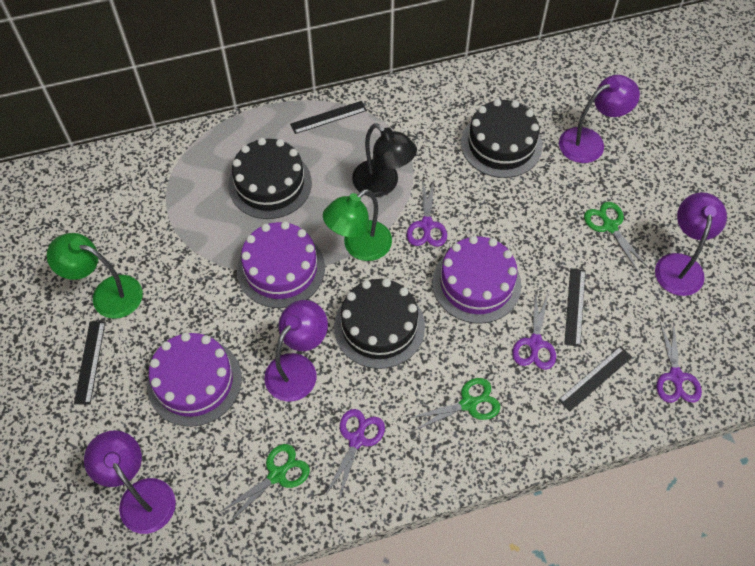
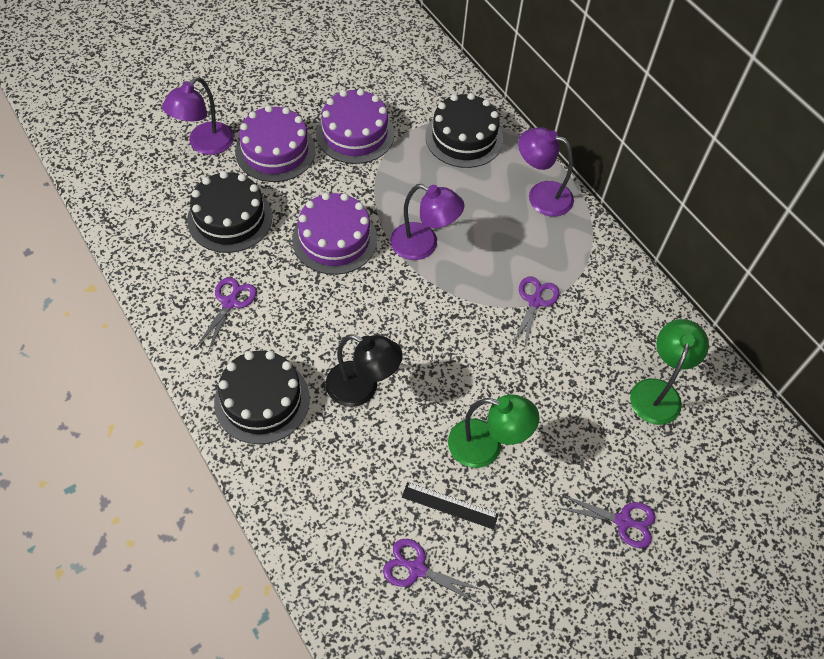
black ruler: [74,321,105,405] [290,101,367,134] [558,346,632,412] [564,268,586,347] = 4 -> [402,482,498,530] = 1
green scissors: [220,444,310,524] [410,378,500,431] [584,202,648,272] = 3 -> none = 0
purple lamp: [84,430,176,534] [265,300,328,402] [559,75,640,163] [655,192,727,296] = 4 -> [162,77,234,155] [390,184,464,260] [518,127,574,217] = 3

